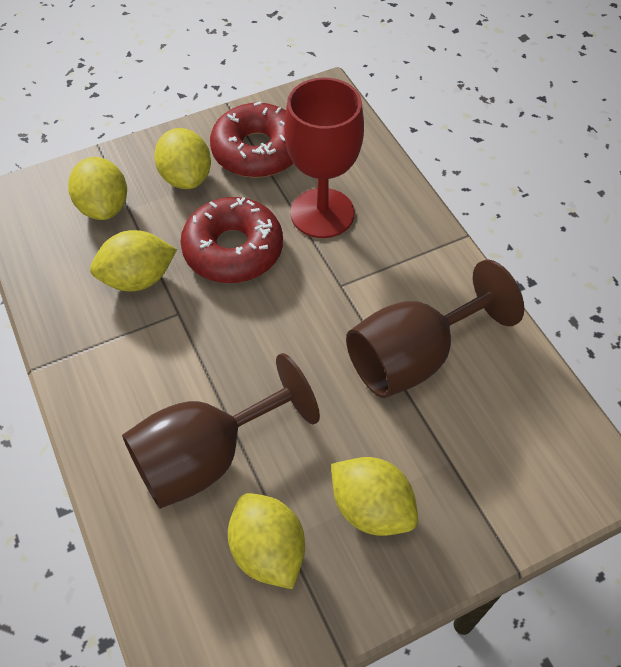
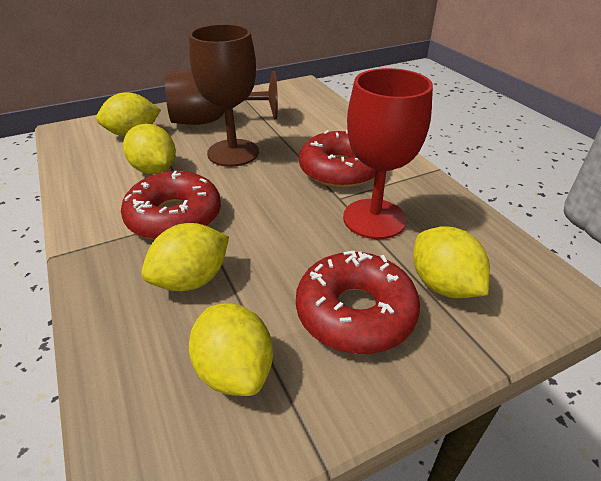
red donut: [180,197,283,283] [210,101,293,178] = 2 -> [121,171,221,240] [296,251,420,354] [299,130,376,188] = 3

